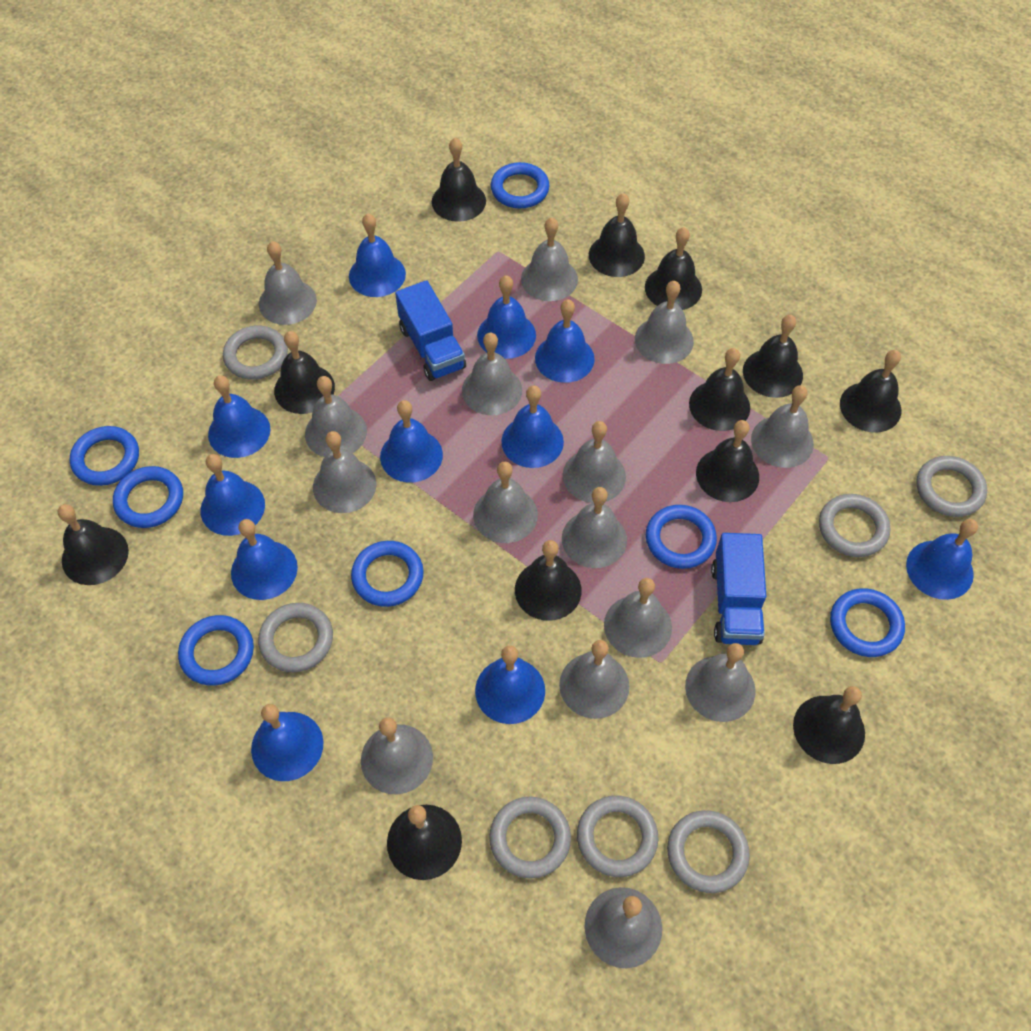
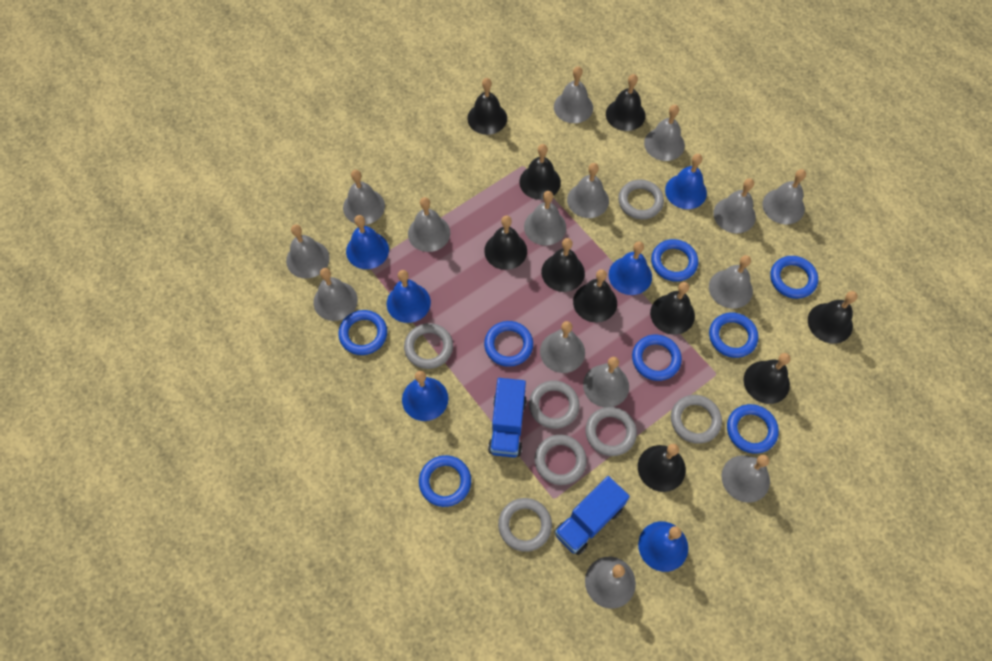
black bell: [58,504,129,585] [274,331,335,414] [387,805,462,880] [432,138,486,222] [515,540,582,621] [589,193,645,277] [645,227,702,310] [689,348,750,431] [696,420,759,502] [743,315,803,398] [793,686,865,764] [840,350,901,433] = 12 -> [467,78,507,135] [484,216,527,270] [519,144,561,200] [541,238,585,292] [573,269,617,322] [606,74,646,131] [638,444,686,492] [650,282,695,335] [743,353,790,404] [808,291,858,344] = 10
blue bell: [200,454,265,536] [208,375,270,458] [231,519,298,600] [251,704,323,781] [349,213,406,297] [380,400,443,483] [475,645,545,724] [477,276,536,359] [501,386,564,468] [535,299,595,383] [906,519,978,600] = 11 -> [346,215,389,269] [387,270,431,323] [402,371,448,421] [609,241,652,295] [638,521,688,572] [665,154,707,209] = 6
blue ring: [70,426,139,486] [113,466,183,528] [178,615,254,686] [351,541,424,607] [491,162,550,208] [646,505,717,569] [830,588,905,657] = 7 -> [338,310,387,355] [419,455,471,507] [484,321,533,367] [632,335,682,381] [651,239,698,282] [709,313,758,358] [727,404,779,454] [770,256,818,299] = 8

